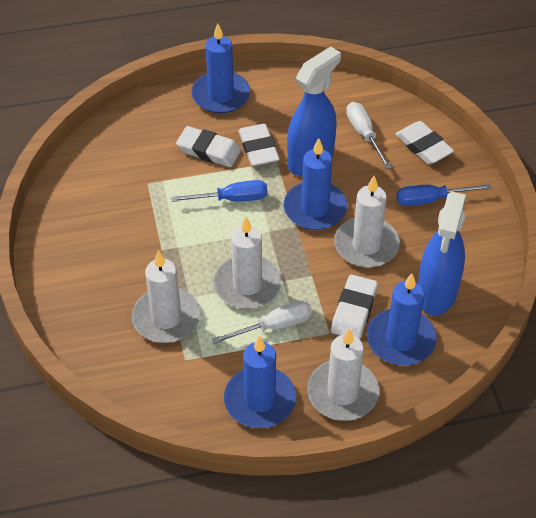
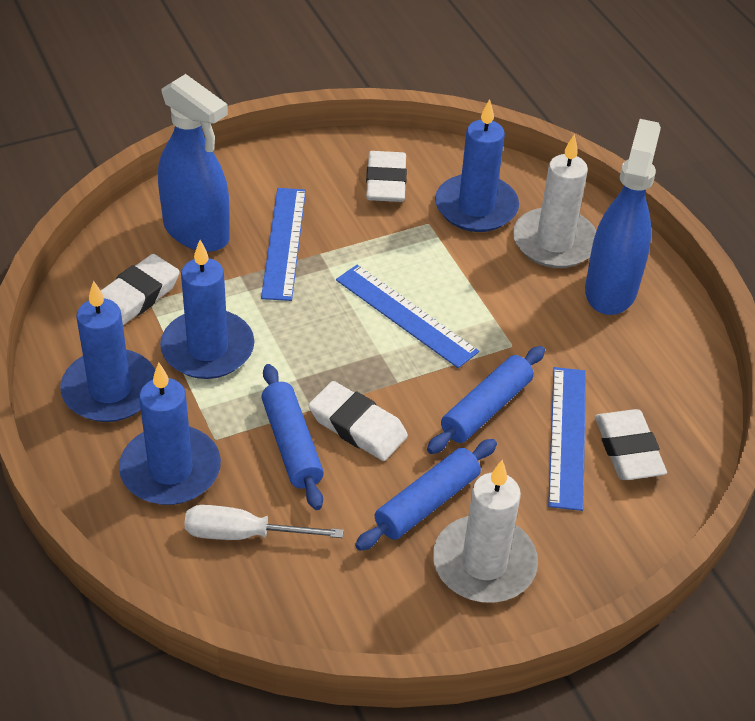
blue rolling pin: none = 0 -> [261,364,324,510] [355,439,497,551] [427,346,545,454] = 3
blue ruler: none = 0 -> [261,188,306,301] [336,265,479,368] [548,367,586,511] = 3
blue screwdriver: [171,180,268,202] [396,184,492,206] = 2 -> none = 0
white candle: [132,250,201,343] [214,217,281,309] [307,328,379,421] [334,176,400,268] = 4 -> [433,460,538,603] [513,134,596,268] = 2
white screwdriver: [212,301,312,344] [346,102,392,169] = 2 -> [184,505,343,540] = 1

